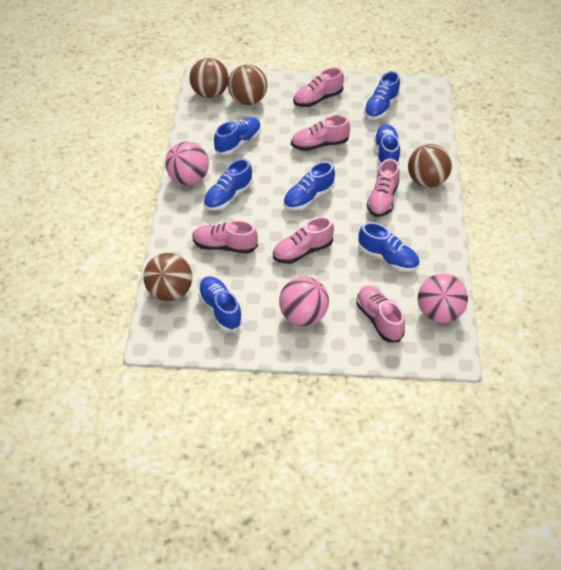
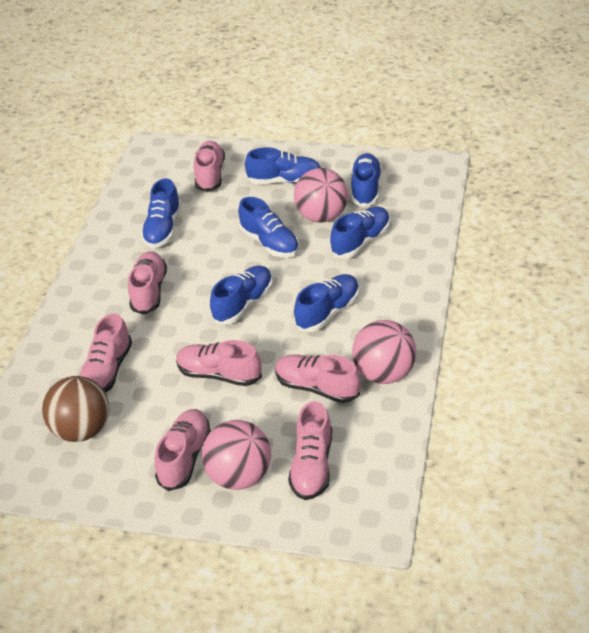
brown ball: [143,253,192,301] [189,58,229,98] [228,65,267,105] [408,144,452,188] = 4 -> [42,376,109,442] = 1
pink shoe: [192,220,258,254] [273,217,334,264] [291,115,350,151] [293,67,344,107] [356,286,405,342] [367,159,400,217] = 6 -> [80,313,132,393] [128,251,167,315] [155,409,211,491] [176,340,262,386] [194,141,225,192] [275,354,361,403] [288,401,332,500] = 7

